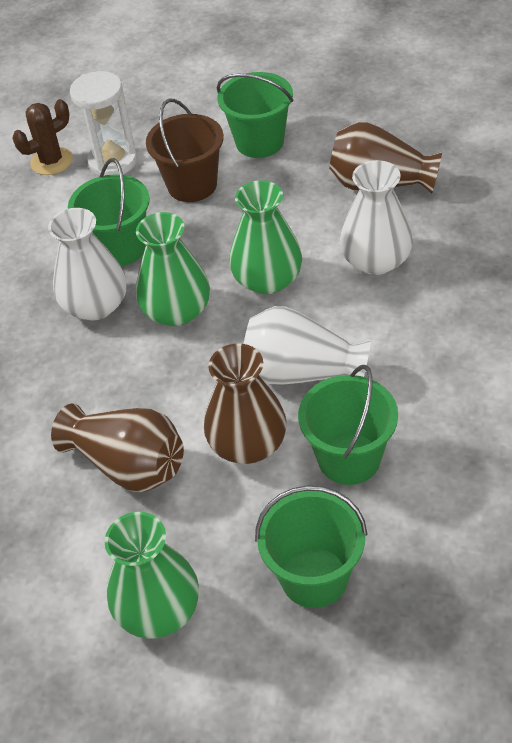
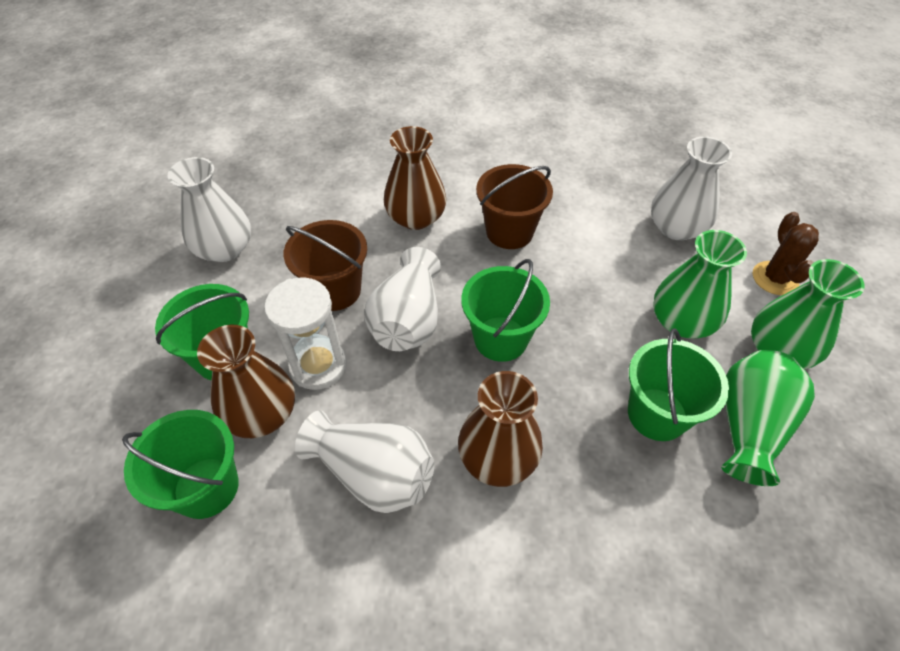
brown bucket: [146,99,224,202] = 1 -> [284,220,367,311] [476,164,553,249] = 2
white vase: [48,208,126,321] [244,306,371,385] [340,160,413,275] = 3 -> [168,157,251,262] [295,410,434,513] [364,247,441,351] [651,136,732,241] = 4

